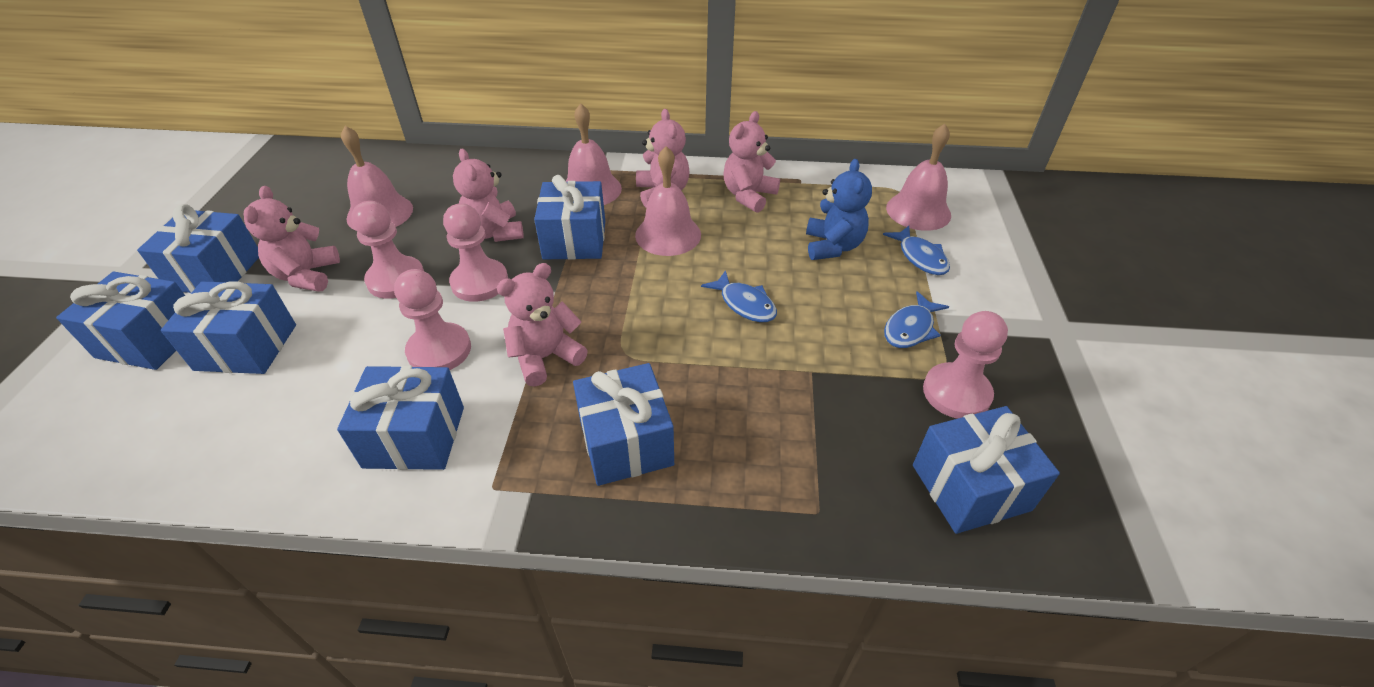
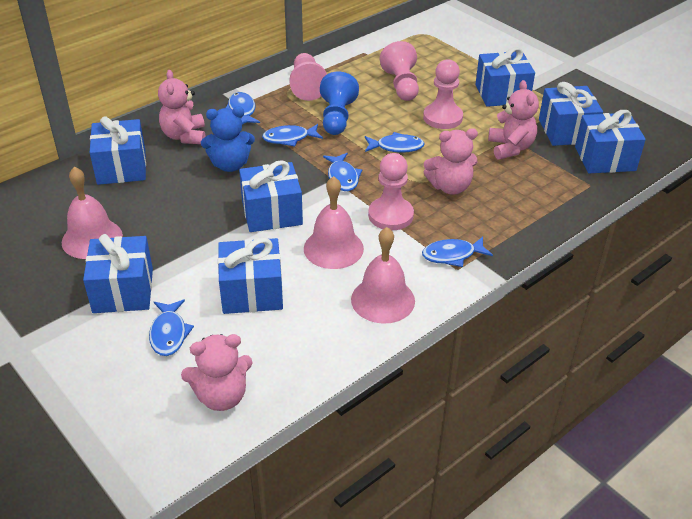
blue fish: [701,270,777,322] [883,226,950,275] [884,291,949,348] = 3 -> [149,299,194,356] [226,92,260,124] [262,124,323,146] [323,153,362,191] [365,132,425,153] [422,237,493,267] = 6
blue pawn: none = 0 -> [320,71,359,135] = 1
pink bell: [341,126,413,231] [566,103,622,205] [635,146,701,256] [886,124,951,231] = 4 -> [62,167,123,259] [304,176,364,269] [351,227,415,324] = 3
pink teddy bear: [244,186,340,292] [453,149,524,242] [497,263,588,387] [636,109,690,207] [723,111,780,213] = 5 -> [158,70,205,144] [181,334,253,411] [424,128,478,195] [488,80,539,159] = 4

